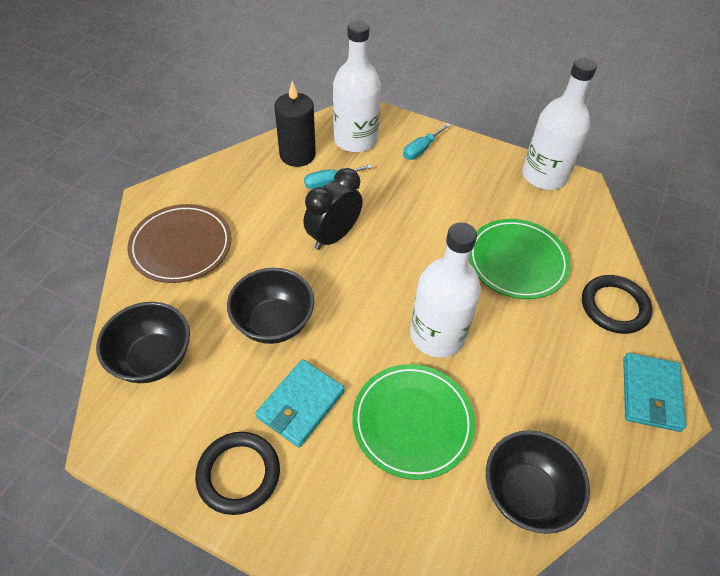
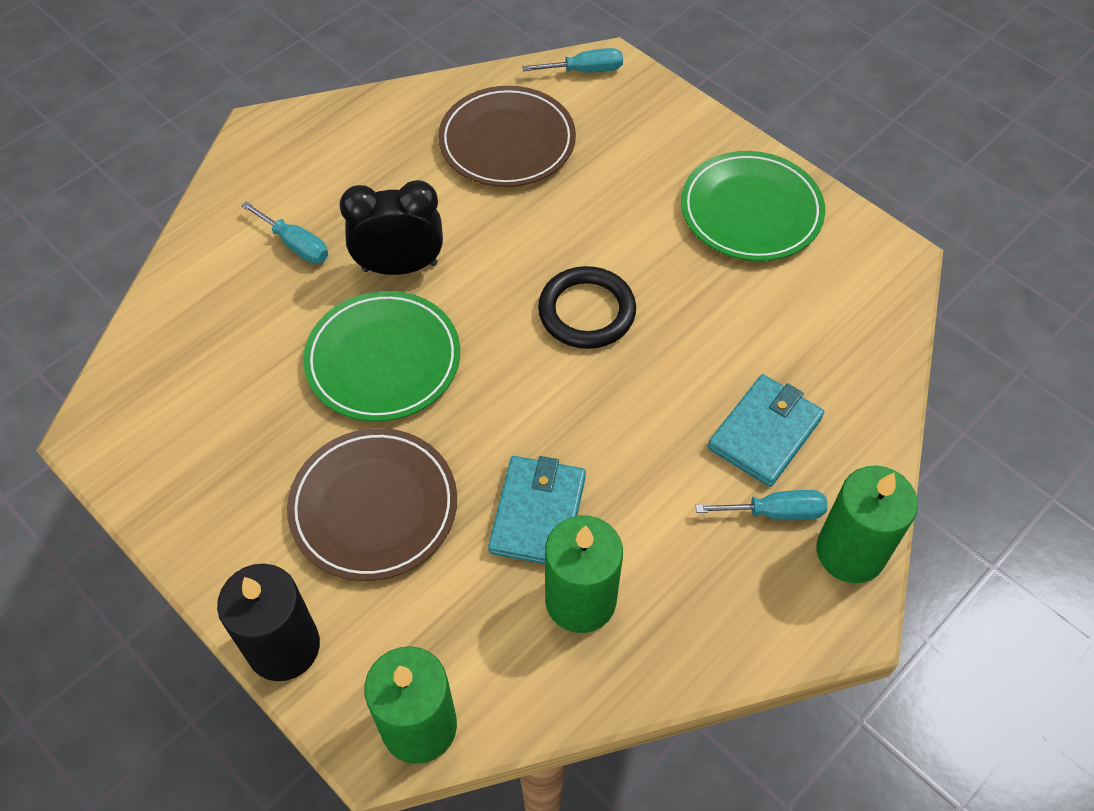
black bowl: [96,302,190,383] [227,268,314,344] [486,430,590,534] = 3 -> none = 0
black ring: [195,432,280,515] [582,275,653,334] = 2 -> [538,266,636,349] = 1
brown plate: [128,204,231,283] = 1 -> [287,428,457,581] [438,86,576,187] = 2
green candle: none = 0 -> [364,646,457,764] [545,515,623,633] [816,466,918,583] = 3
turquoise screwdriver: [304,164,373,189] [403,123,451,160] = 2 -> [241,201,328,264] [522,48,623,73] [695,490,828,520] = 3
white bottle: [333,20,381,152] [410,222,481,358] [522,58,597,190] = 3 -> none = 0

